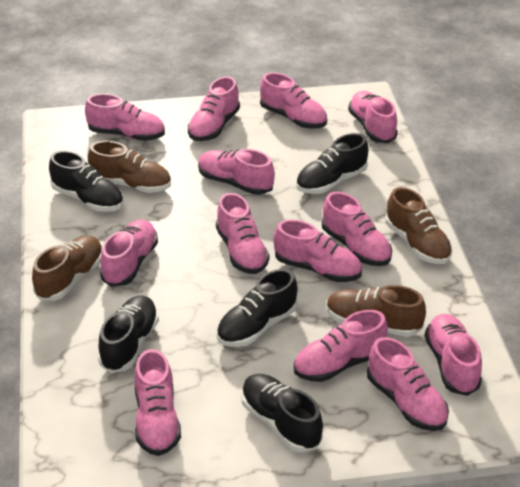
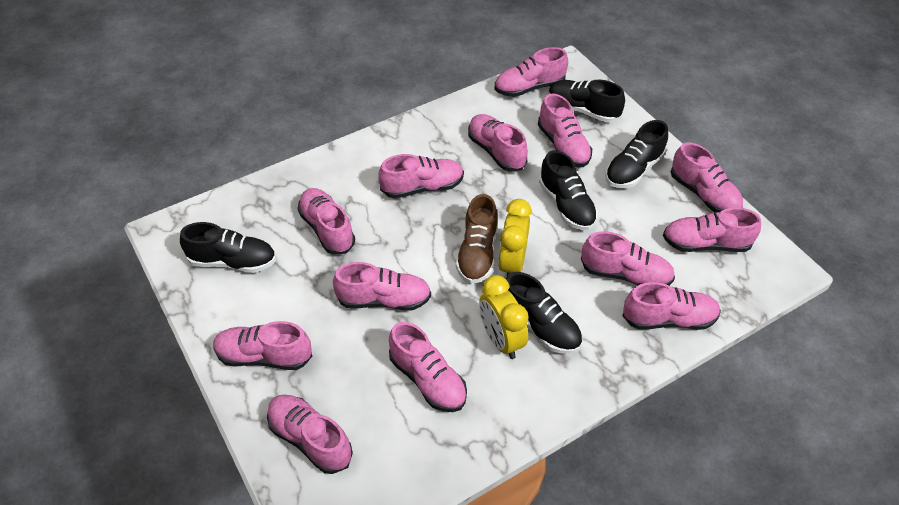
brown shoe: [32,235,102,301] [88,141,171,193] [326,285,426,337] [385,187,453,264] = 4 -> [456,194,498,284] = 1
yellow clock: none = 0 -> [479,275,529,359] [498,199,532,276] = 2

